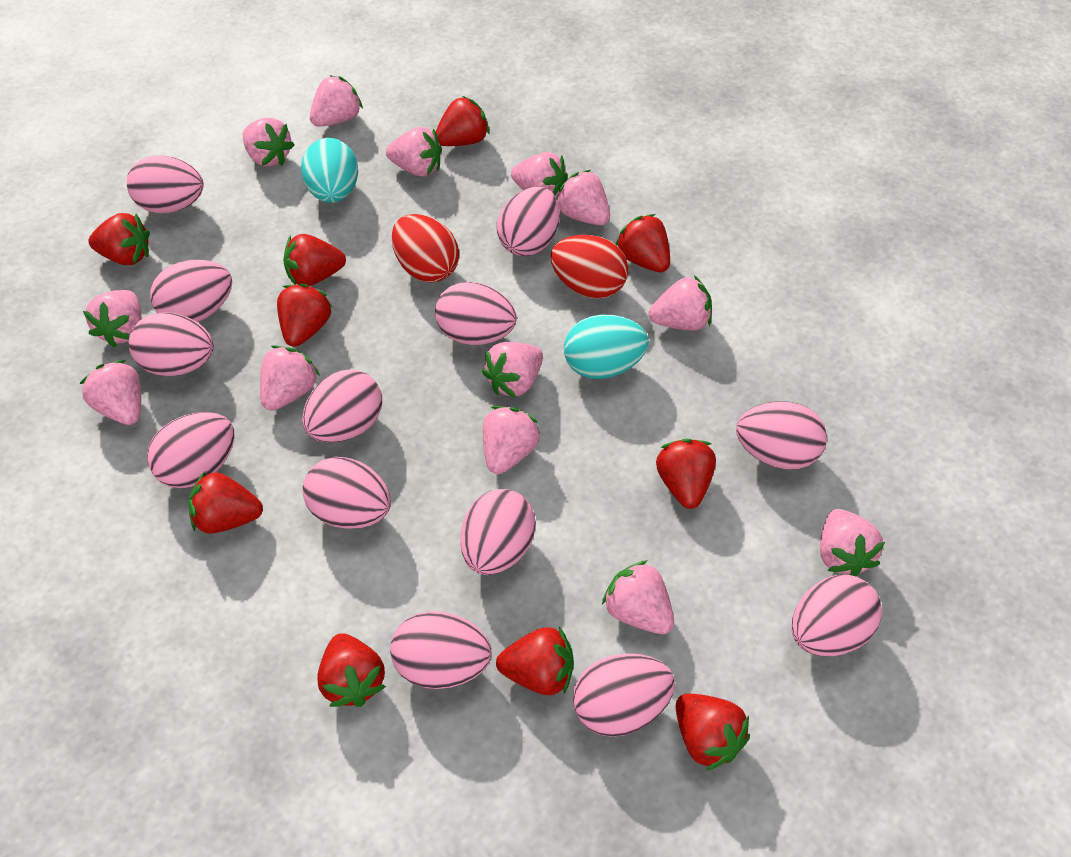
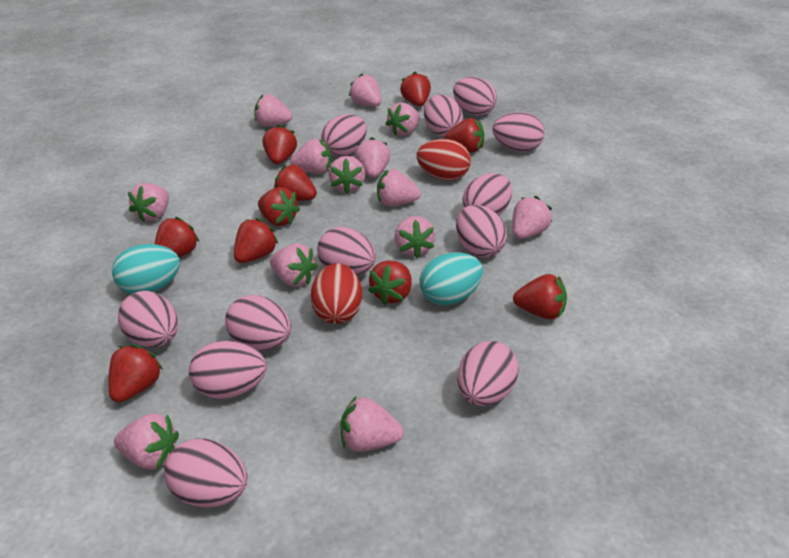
pink egg: [127,156,204,213] [129,312,214,376] [147,412,235,489] [150,259,232,322] [302,369,382,443] [302,457,391,529] [390,611,492,689] [435,282,517,345] [460,489,536,575] [497,187,560,256] [573,654,675,737] [736,401,827,469] [792,575,882,656] = 13 -> [118,291,178,347] [164,438,247,508] [189,341,267,399] [225,295,291,350] [317,227,376,275] [321,114,367,157] [424,95,463,136] [453,77,497,116] [456,205,507,258] [458,341,519,406] [463,173,512,215] [493,112,545,152] = 12

